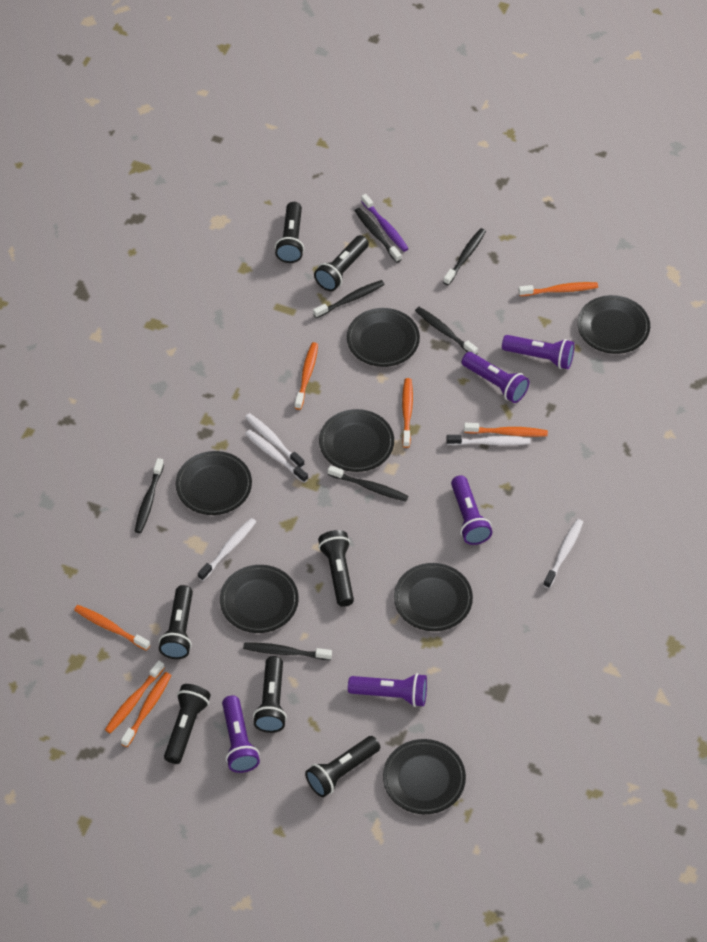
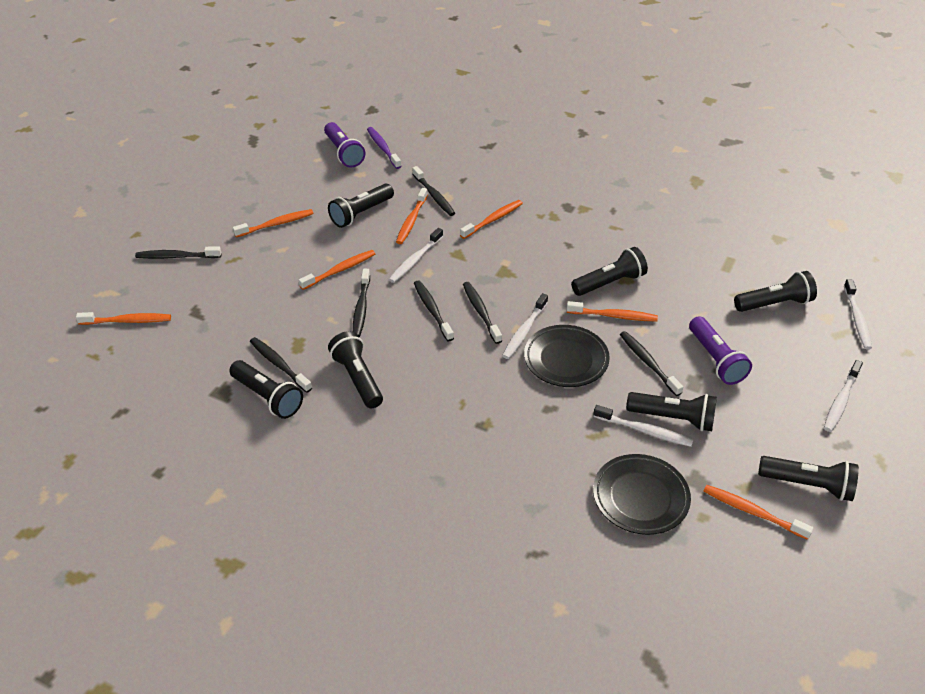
black plate: [176,451,252,515] [220,565,299,633] [319,409,394,472] [347,308,420,367] [383,739,466,814] [394,563,473,631] [577,295,650,354] = 7 -> [524,325,610,387] [593,454,691,535] = 2
purple flashlight: [222,695,260,773] [348,673,427,707] [451,475,492,545] [462,352,529,403] [502,335,575,369] = 5 -> [324,122,365,168] [689,316,752,385] = 2

